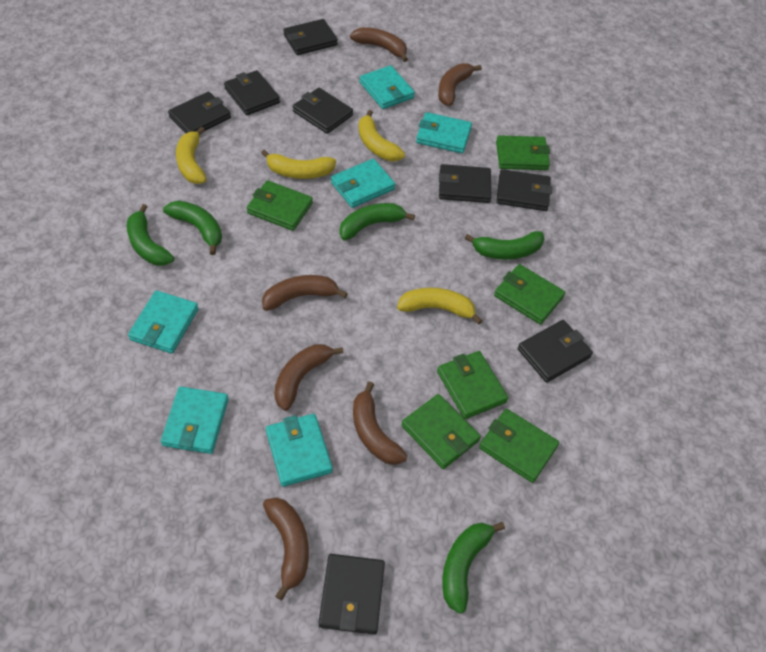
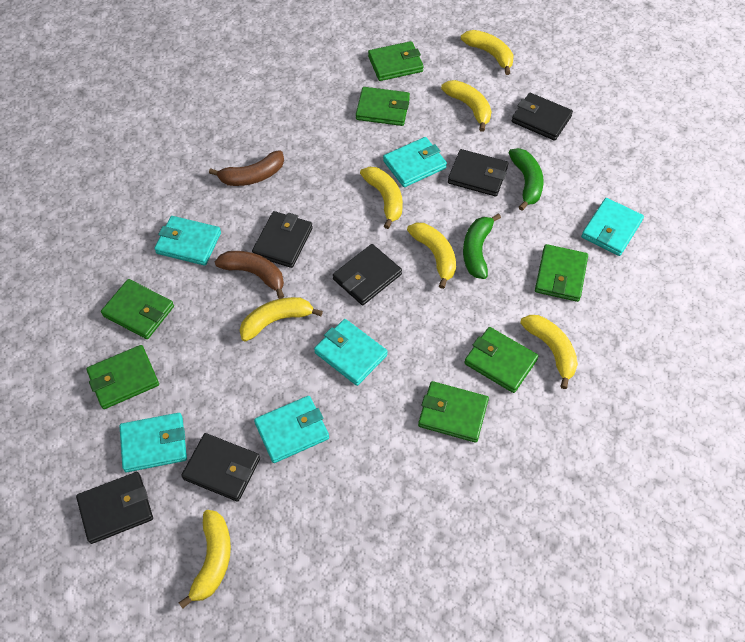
black wallet: [168,92,231,133] [224,70,280,115] [283,19,338,55] [293,88,353,134] [318,554,385,635] [439,164,492,203] [496,169,552,211] [518,320,593,383] = 8 -> [76,472,153,544] [181,433,260,502] [252,211,313,268] [333,244,402,305] [448,149,508,197] [512,93,573,141] = 6
brown banana: [262,275,348,311] [263,497,309,600] [274,344,343,411] [350,27,408,62] [353,381,407,465] [438,63,482,106] = 6 -> [209,150,284,186] [215,251,284,299] = 2
green banana: [127,204,174,266] [163,201,222,255] [339,203,415,240] [442,522,505,614] [465,231,545,260] = 5 -> [463,213,501,279] [509,148,544,211] = 2
green wallet: [247,180,313,231] [402,394,481,469] [437,351,508,419] [479,409,559,483] [494,264,565,324] [496,135,550,170] = 6 -> [86,345,159,409] [101,279,174,339] [356,87,410,126] [368,41,424,81] [418,381,489,443] [464,327,538,393] [535,244,588,302] = 7
yellow banana: [176,127,207,184] [261,150,336,179] [359,110,405,161] [397,288,483,325] = 4 -> [179,510,231,609] [240,297,323,342] [360,167,403,229] [407,223,456,289] [441,80,492,132] [461,30,514,75] [520,315,578,389] = 7

